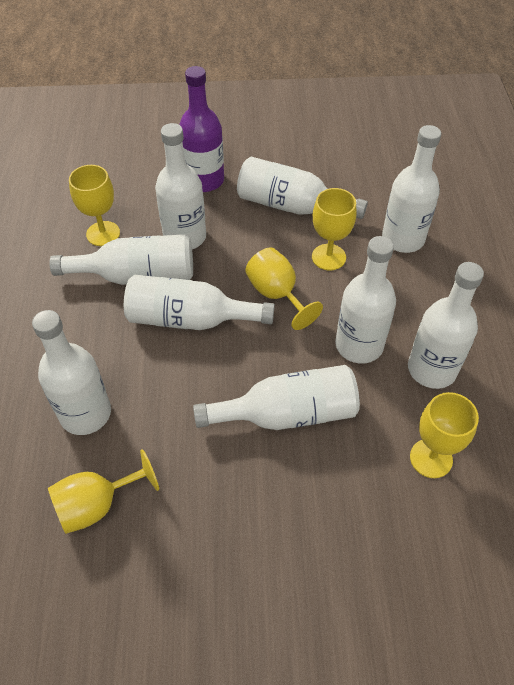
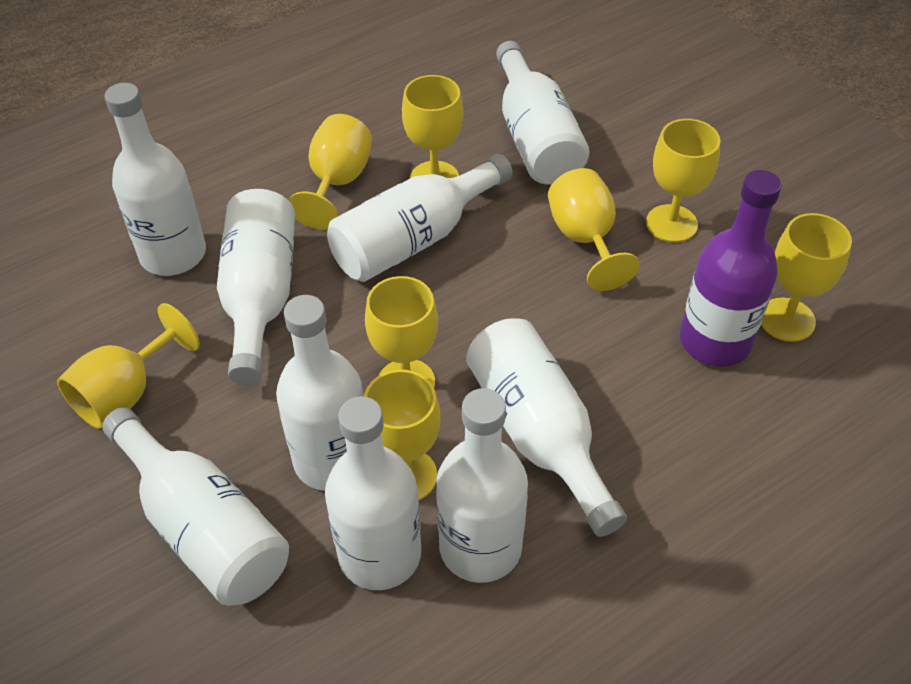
yellow goblet: [48,449,159,534] [69,165,120,246] [245,247,323,330] [312,188,357,270] [410,392,479,478] = 5 -> [57,303,200,429] [289,114,372,230] [364,370,441,500] [365,276,438,388] [402,75,463,178] [548,168,640,291] [646,119,721,242] [761,213,852,342] = 8

